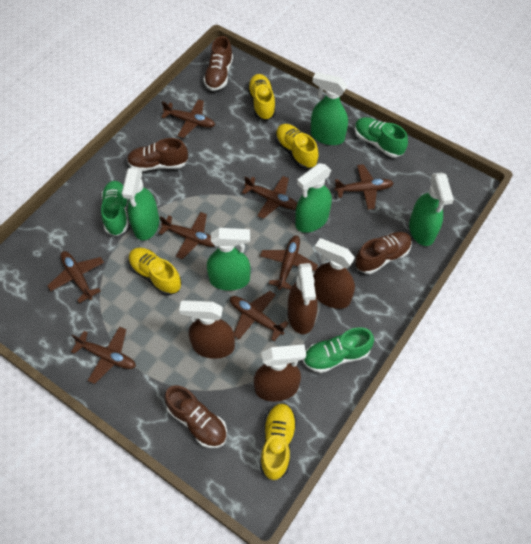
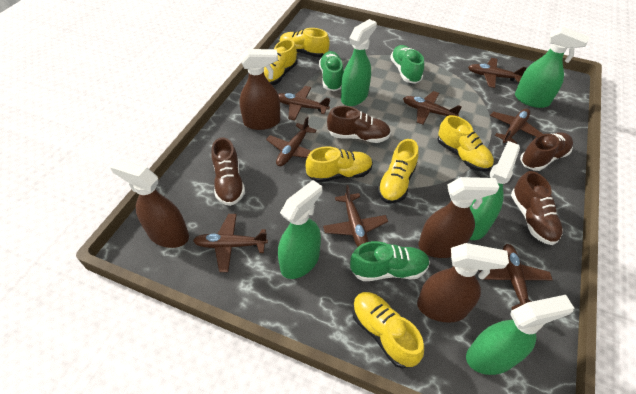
yellow shoe: [128,247,182,296] [247,74,276,121] [260,404,297,480] [275,124,318,169] = 4 -> [264,39,298,85] [279,28,330,57] [306,146,373,183] [352,292,424,368] [377,139,419,203] [438,115,494,172] = 6

